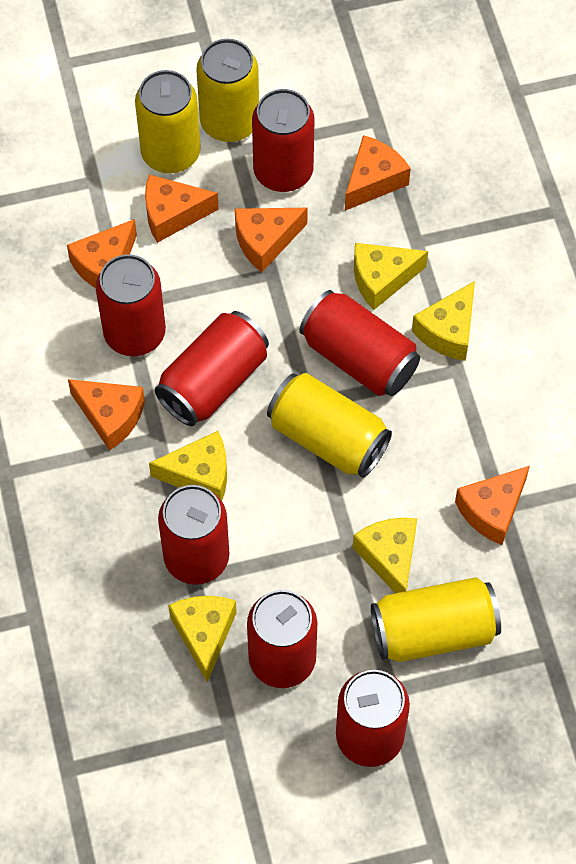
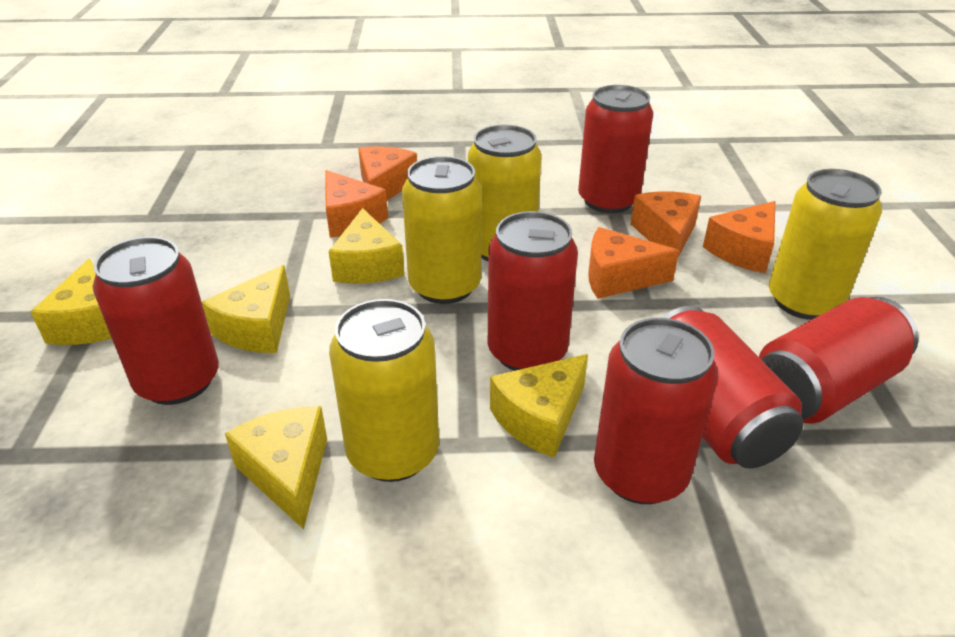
orange cheese: [67,219,137,288] [68,379,145,451] [145,174,219,243] [235,208,308,272] [345,135,411,211] [455,466,530,545] = 6 -> [326,170,388,238] [358,147,417,200] [588,227,679,299] [631,191,701,257] [703,201,775,273] = 5
red can: [96,254,166,356] [155,311,269,426] [158,485,229,585] [247,590,318,688] [252,89,315,192] [300,290,420,396] [336,670,410,767] = 7 -> [93,237,219,405] [488,211,578,371] [578,85,653,213] [594,318,718,504] [661,306,803,468] [759,297,919,424] = 6

